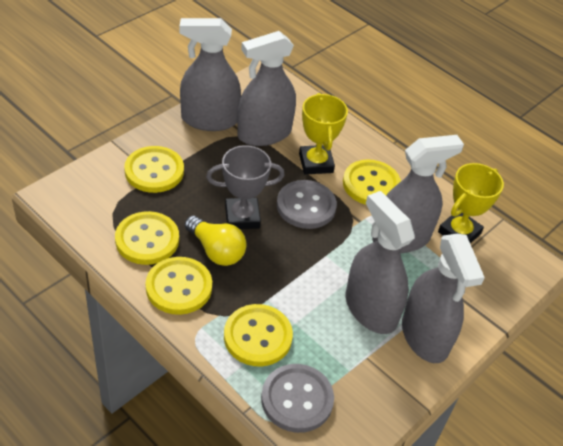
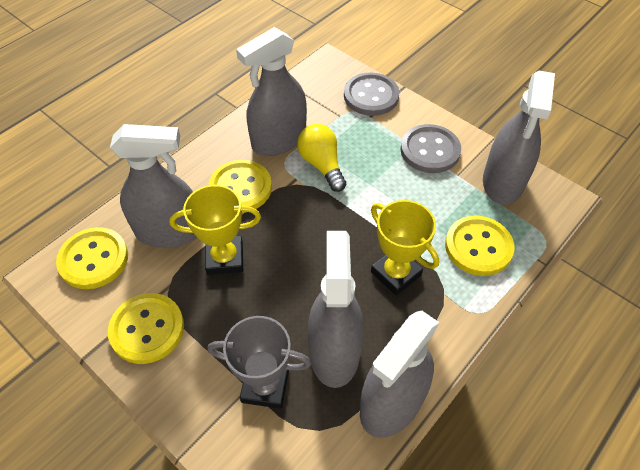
yellow button: [115,211,179,265] [124,146,184,193] [145,257,212,315] [224,304,293,366] [343,160,401,205] = 5 -> [56,227,128,289] [108,293,184,364] [209,160,272,213] [445,216,514,276] = 4

